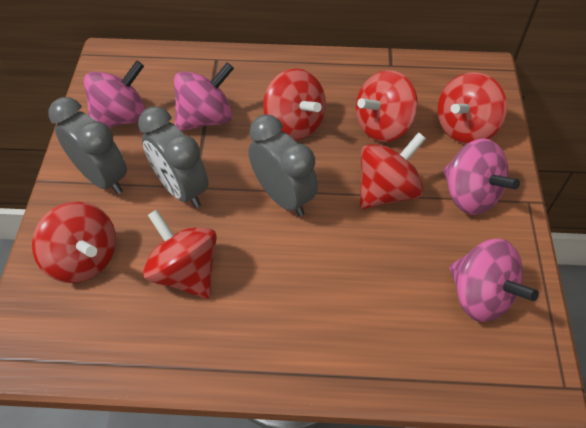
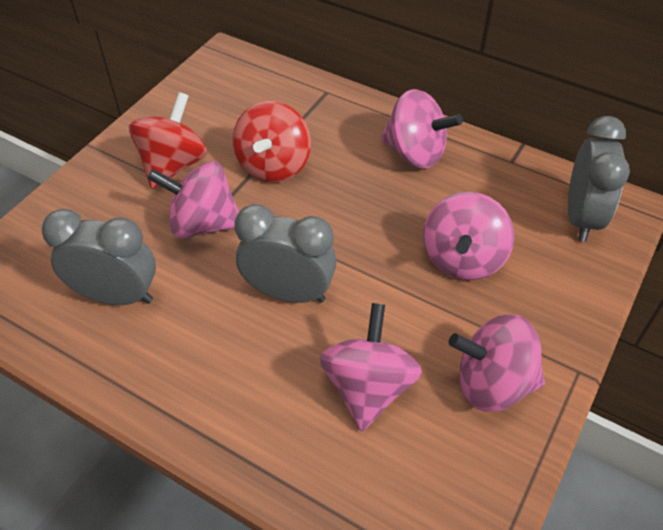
pink spinning top: [84,60,146,128] [174,63,234,131] [443,138,520,215] [449,239,539,322] = 4 -> [147,161,239,239] [320,303,422,431] [381,89,463,169] [423,192,514,280] [449,314,545,412] = 5
red spinning top: [32,201,116,283] [143,209,217,299] [263,68,326,140] [356,70,418,142] [360,132,426,209] [437,72,507,144] = 6 -> [129,92,207,189] [233,101,311,183] = 2

